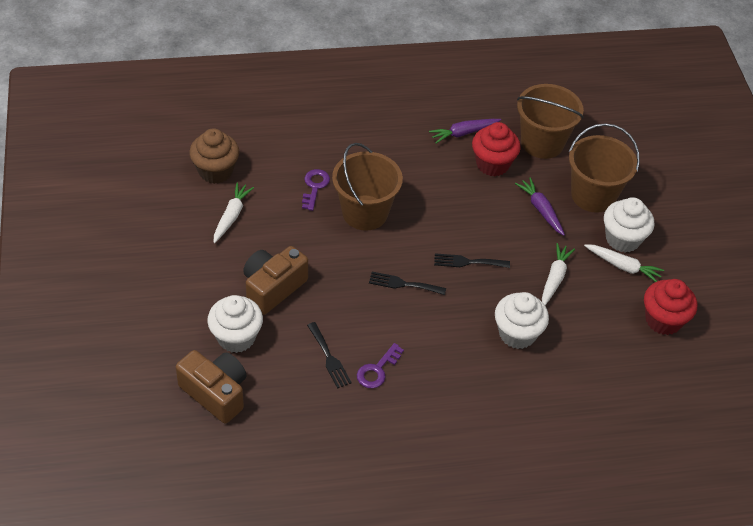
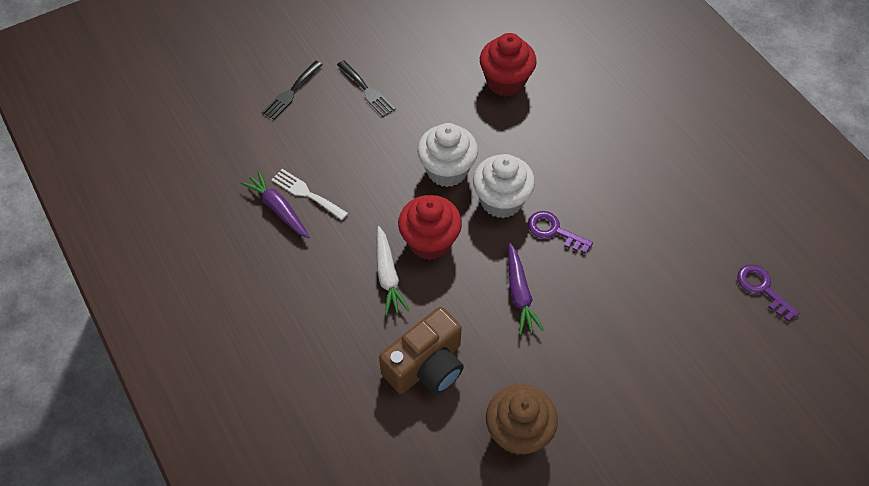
black fork: [307,322,352,388] [369,272,446,295] [434,253,510,268] = 3 -> [262,61,322,120] [337,60,396,117] = 2
brown bucket: [332,143,403,231] [517,84,584,159] [569,123,640,213] = 3 -> none = 0
brown camera: [176,350,247,424] [243,246,308,315] = 2 -> [379,307,464,394] = 1
white carrot: [214,182,254,243] [542,243,575,305] [584,244,664,282] = 3 -> [377,226,410,316] = 1
white cupcake: [207,295,263,353] [495,292,549,349] [604,197,655,253] = 3 -> [417,123,478,187] [473,154,535,218] = 2
white fork: none = 0 -> [271,169,348,220] = 1

